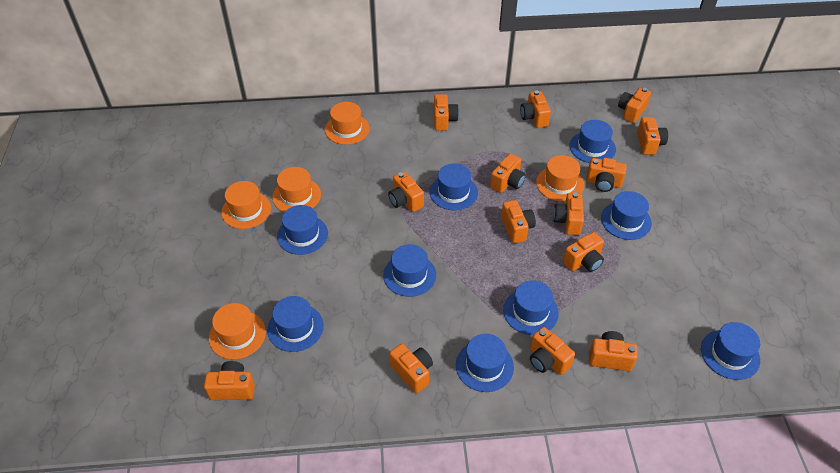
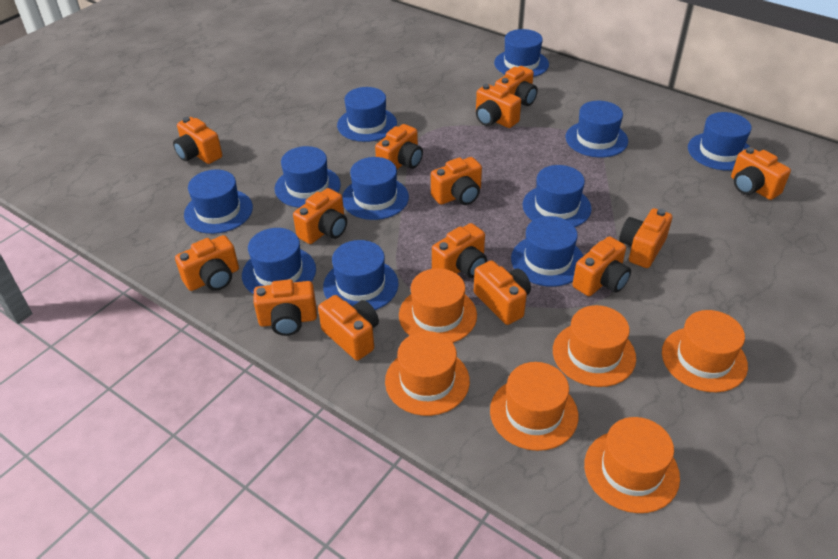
blue hat: [267,296,324,352] [277,205,328,255] [383,244,436,297] [430,163,478,210] [456,334,514,392] [503,280,559,335] [570,120,616,163] [601,191,652,240] [701,322,760,380] = 9 -> [184,170,253,234] [242,228,316,294] [275,146,341,208] [323,240,399,310] [337,87,397,142] [342,157,409,220] [494,29,549,77] [511,216,583,287] [523,165,592,227] [565,101,628,158] [688,112,752,171] = 11
orange hat: [209,303,266,359] [221,181,271,229] [272,167,321,212] [325,102,370,145] [536,155,584,202] = 5 -> [385,331,470,416] [399,268,477,343] [490,362,578,451] [553,305,636,387] [584,417,680,513] [662,310,748,392] = 6

